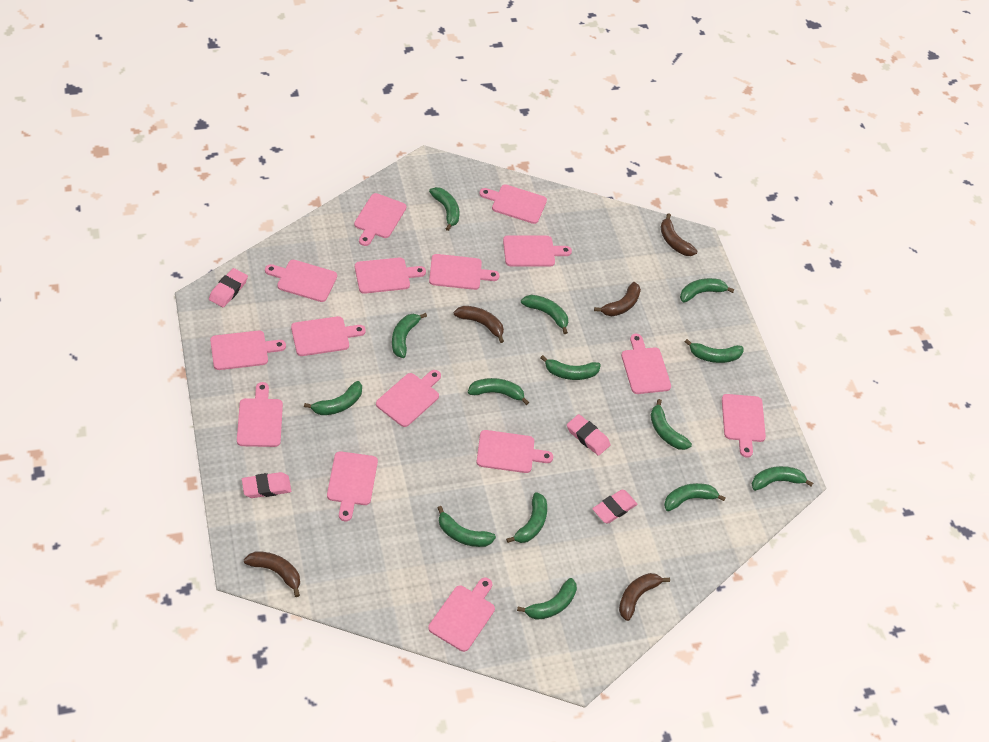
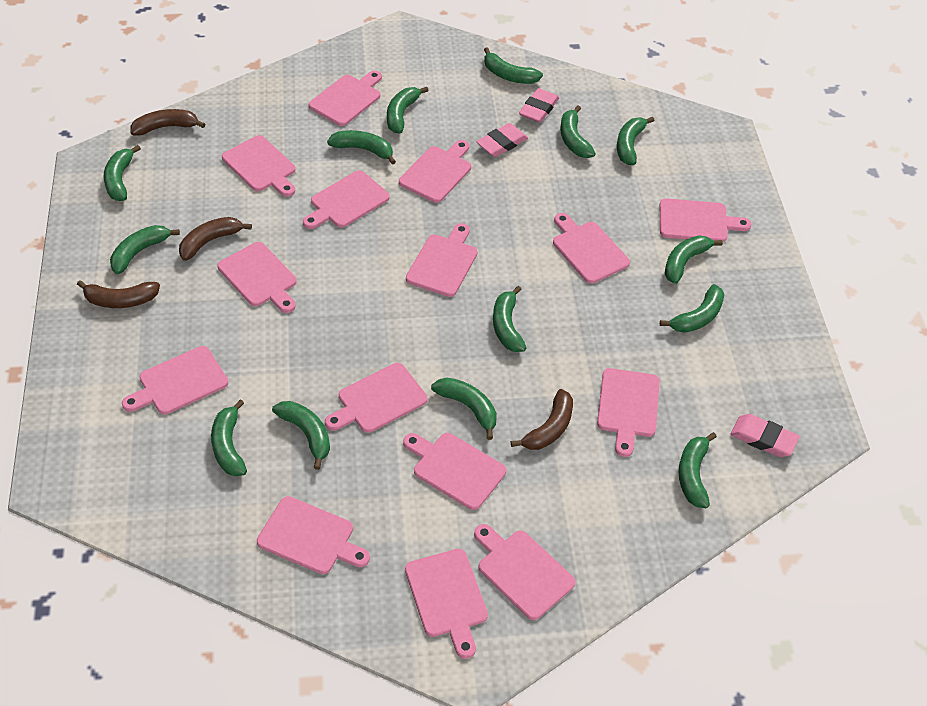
brown banana: [244,551,300,597] [454,306,504,343] [594,282,641,316] [619,573,670,621] [660,213,697,256] = 5 -> [77,280,160,308] [130,109,205,135] [179,217,252,261] [511,389,573,450] = 4
pink eraser: [209,268,248,307] [242,472,291,498] [567,414,611,456] [592,489,637,524] = 4 -> [476,123,528,157] [519,88,559,123] [731,414,800,457] = 3

